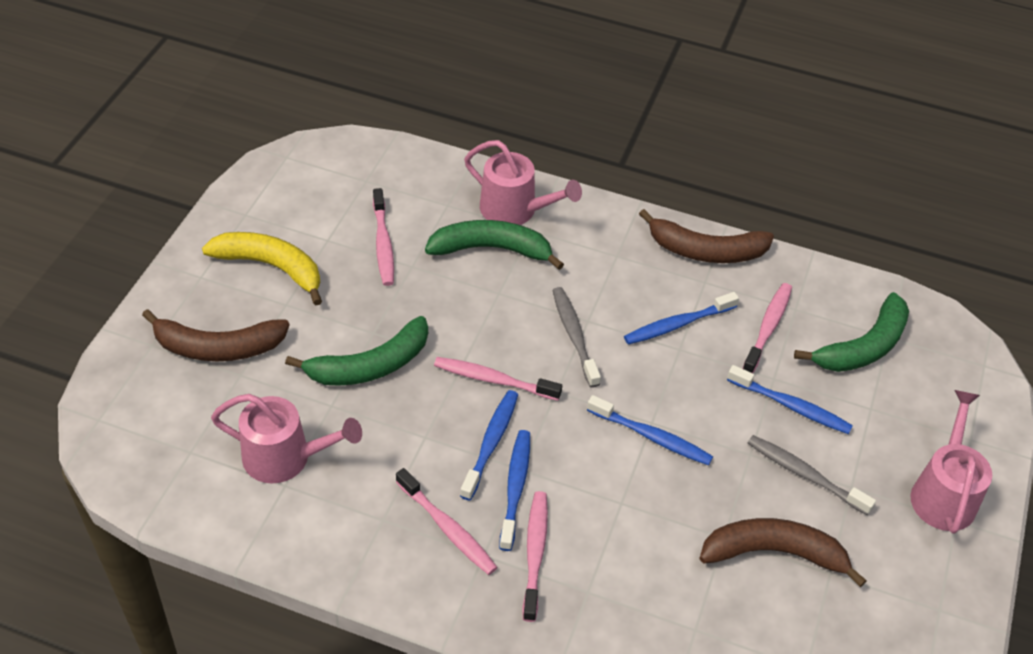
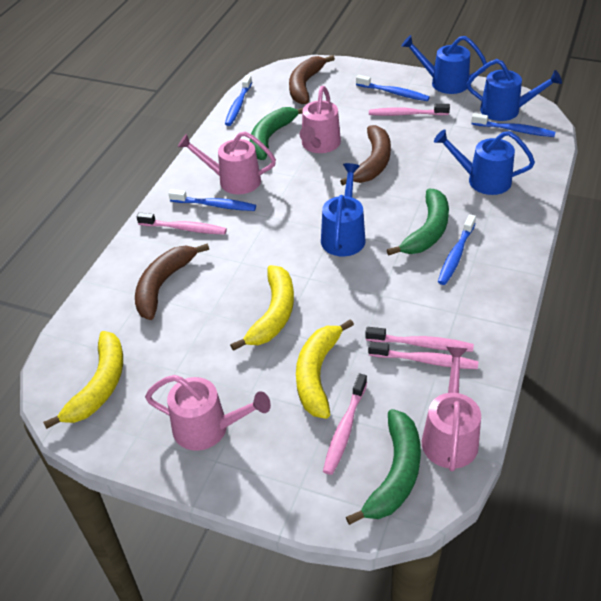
blue watering can: none = 0 -> [321,163,365,256] [401,35,487,94] [434,129,535,195] [467,59,562,121] = 4
grey toothbrush: [552,287,601,388] [748,435,876,515] = 2 -> none = 0
pink watering can: [211,394,362,484] [464,140,582,225] [910,390,992,534] = 3 -> [145,375,271,451] [178,131,276,194] [300,86,341,153] [422,347,481,471] = 4
yellow banana: [202,232,322,305] = 1 -> [43,331,123,429] [230,265,294,351] [296,319,354,419] = 3

